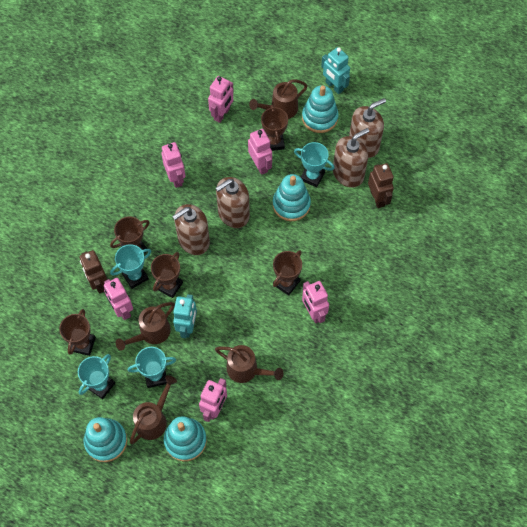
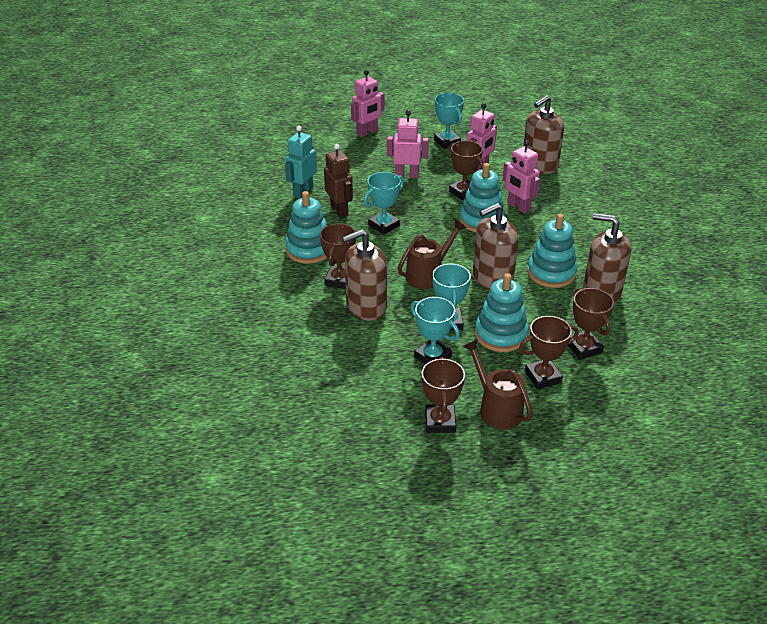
brown robot: [79,250,107,294] [368,163,394,208] = 2 -> [324,144,353,218] = 1
brown watering can: [116,302,175,351] [130,375,177,444] [215,345,284,383] [249,79,308,119] = 4 -> [398,219,467,289] [463,339,533,429] = 2
pink robot: [104,278,133,320] [161,142,186,188] [199,378,227,422] [208,76,234,123] [248,129,272,175] [302,281,329,323] = 6 -> [351,70,384,137] [387,110,429,178] [467,103,497,171] [503,140,540,214] = 4
turquoise robot: [173,294,197,338] [321,47,350,94] = 2 -> [285,126,317,198] = 1

